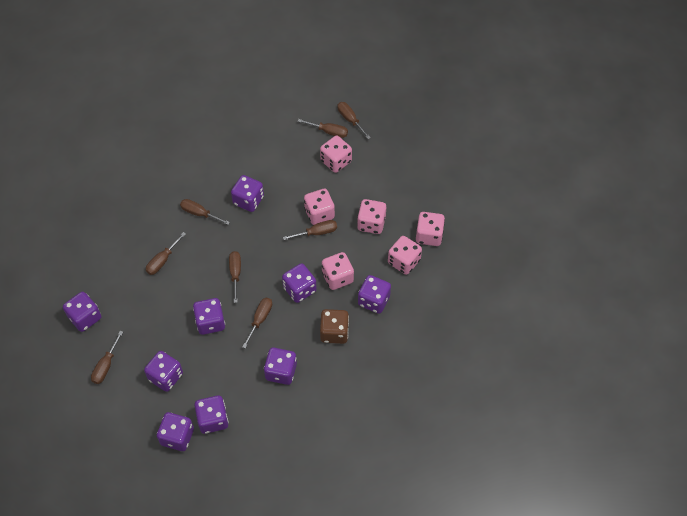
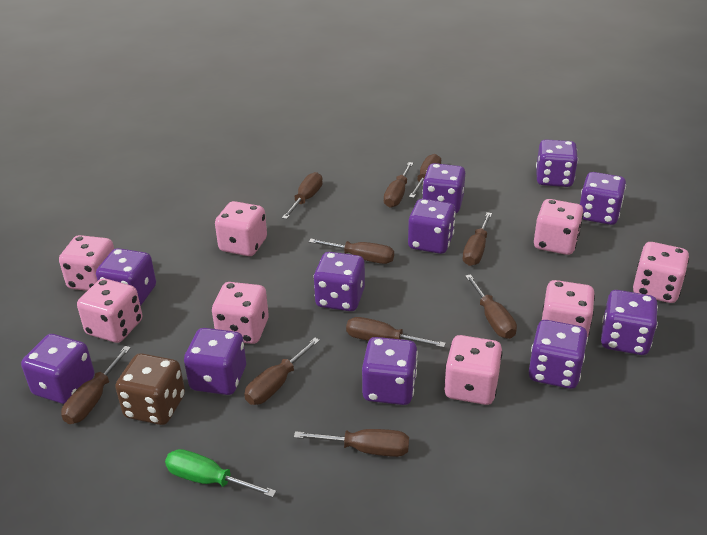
brown screwdriver: [91,331,123,384] [146,232,186,275] [180,199,230,225] [229,251,241,303] [242,298,272,349] [283,220,337,240] [297,119,348,138] [337,102,371,139] = 8 -> [61,346,131,424] [244,337,320,405] [282,172,323,219] [294,429,409,457] [309,239,394,264] [346,317,446,348] [384,162,413,208] [409,154,441,198] [463,212,492,266] [465,274,517,339] = 10
green screwdriver: none = 0 -> [165,449,276,498] = 1
pink dice: [304,189,335,225] [320,136,352,173] [322,252,354,290] [357,199,386,234] [388,236,422,275] [416,212,445,246] = 6 -> [59,235,114,291] [77,278,142,343] [212,282,269,344] [215,201,267,256] [444,335,503,405] [534,199,584,255] [542,280,595,337] [633,242,689,303] = 8
purple dice: [63,292,101,332] [144,351,183,392] [157,412,194,451] [193,298,225,335] [194,395,229,434] [231,175,264,212] [264,348,297,385] [282,263,317,303] [358,275,391,314] = 9 -> [21,334,95,404] [96,248,156,306] [184,328,246,395] [313,252,365,311] [362,337,418,405] [408,199,456,254] [422,163,465,213] [529,320,588,389] [536,139,578,187] [580,172,626,225] [601,290,658,355] = 11

